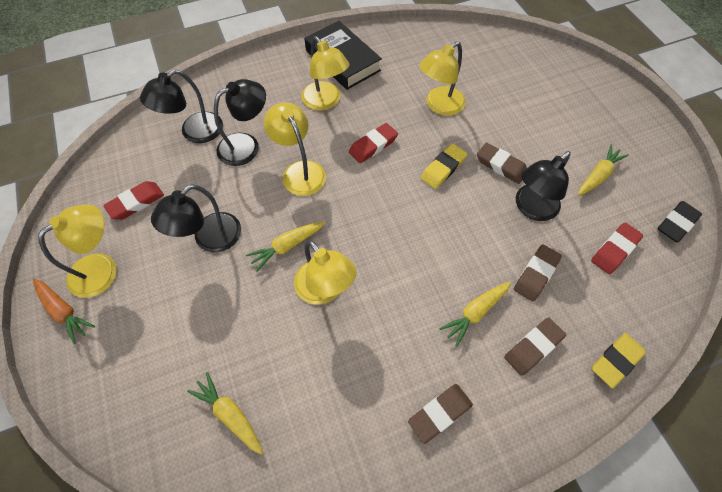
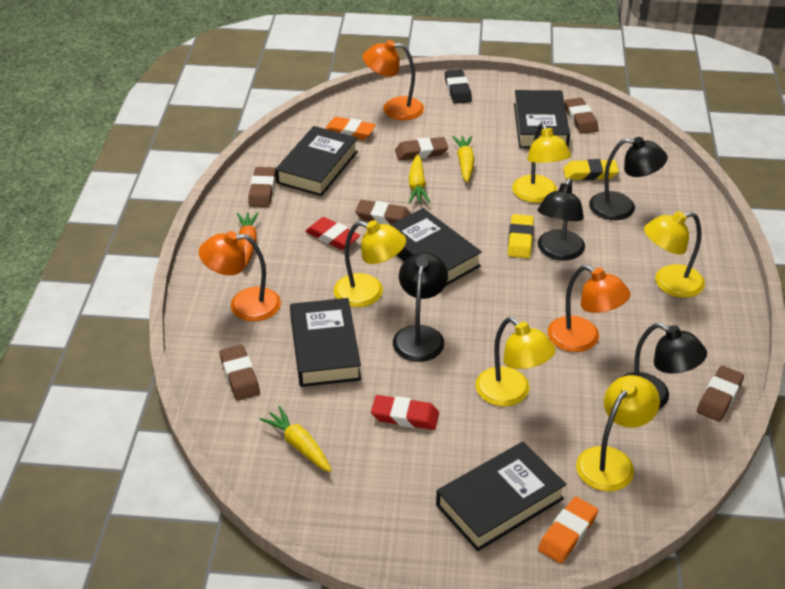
black book: [305,21,382,90] = 1 -> [275,126,358,196] [290,298,361,387] [391,208,482,286] [436,442,567,551] [514,90,570,148] = 5
brown eraser: [408,384,473,444] [477,143,527,184] [504,317,566,376] [514,245,562,302] = 4 -> [220,345,260,400] [248,167,276,207] [355,200,411,225] [395,137,448,160] [565,98,598,134] [697,366,744,422] = 6
orange eraser: none = 0 -> [325,117,376,140] [538,497,598,563] = 2
orange lamp: none = 0 -> [199,231,281,322] [363,40,424,120] [547,265,630,352] = 3
red eraser: [103,181,164,220] [349,123,398,163] [591,223,643,274] = 3 -> [305,217,360,250] [371,395,439,430] = 2
yellow carrot: [187,372,263,455] [246,222,325,272] [439,282,511,346] [578,144,629,196] = 4 -> [260,406,332,472] [408,154,430,203] [452,135,474,182] = 3

